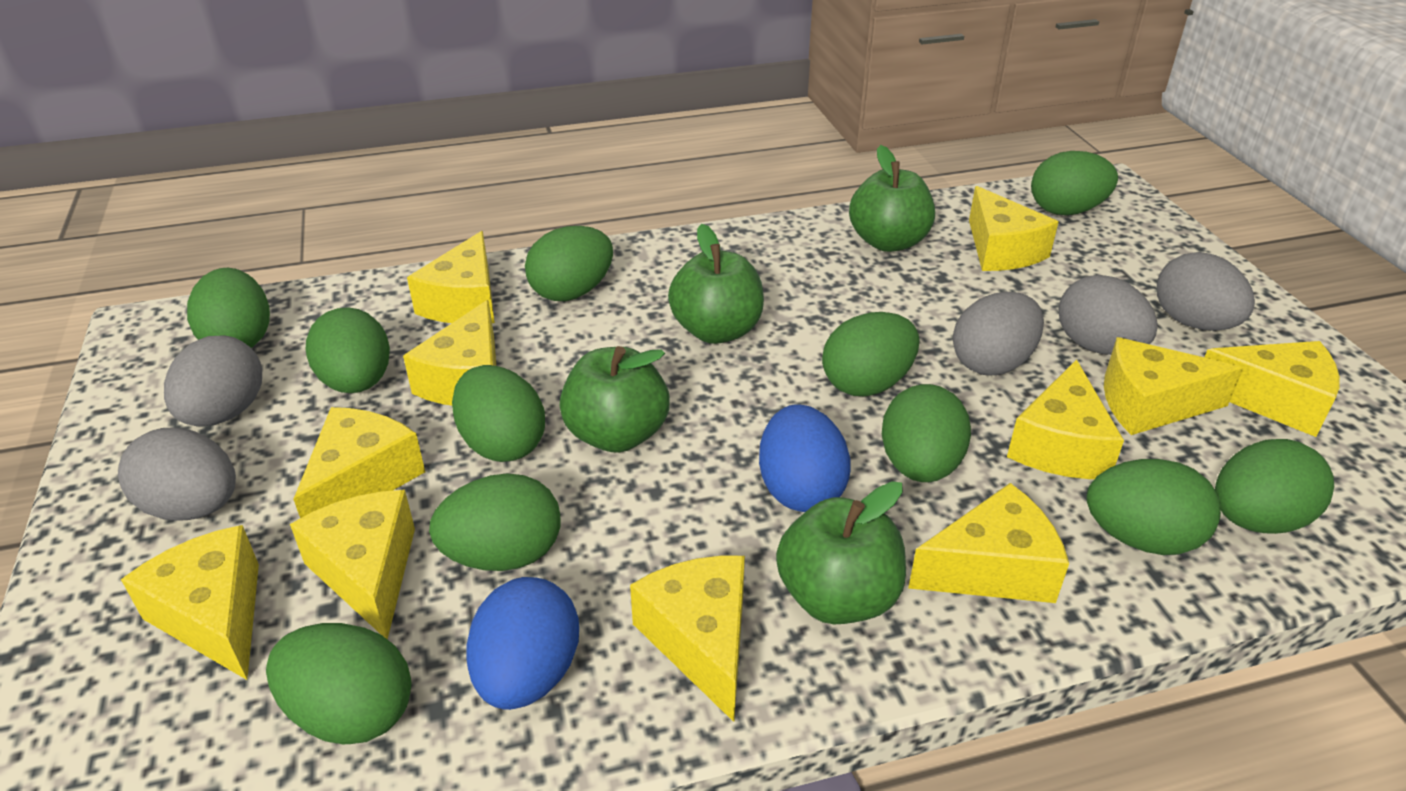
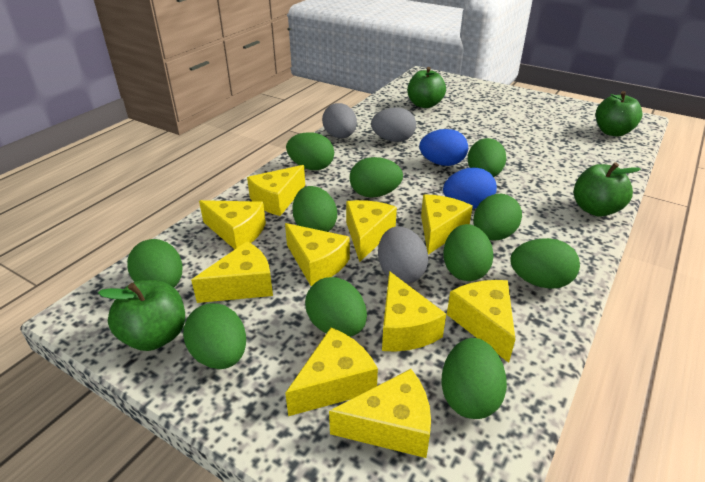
grey egg: [118,428,236,521] [164,335,262,426] [953,292,1044,375] [1059,275,1158,355] [1157,252,1255,331] = 5 -> [322,103,357,138] [371,107,416,142] [378,226,428,284] = 3
yellow cheese: [121,525,259,680] [290,490,415,639] [294,407,425,518] [403,300,496,406] [407,231,495,323] [630,556,745,722] [908,483,1069,603] [969,186,1058,271] [1007,359,1124,479] [1104,337,1244,435] [1205,341,1340,437] = 11 -> [191,241,273,303] [199,200,266,249] [247,165,305,216] [285,223,350,286] [285,327,378,416] [329,369,431,458] [346,200,397,262] [382,271,446,352] [421,194,473,254] [447,280,516,363] = 10

